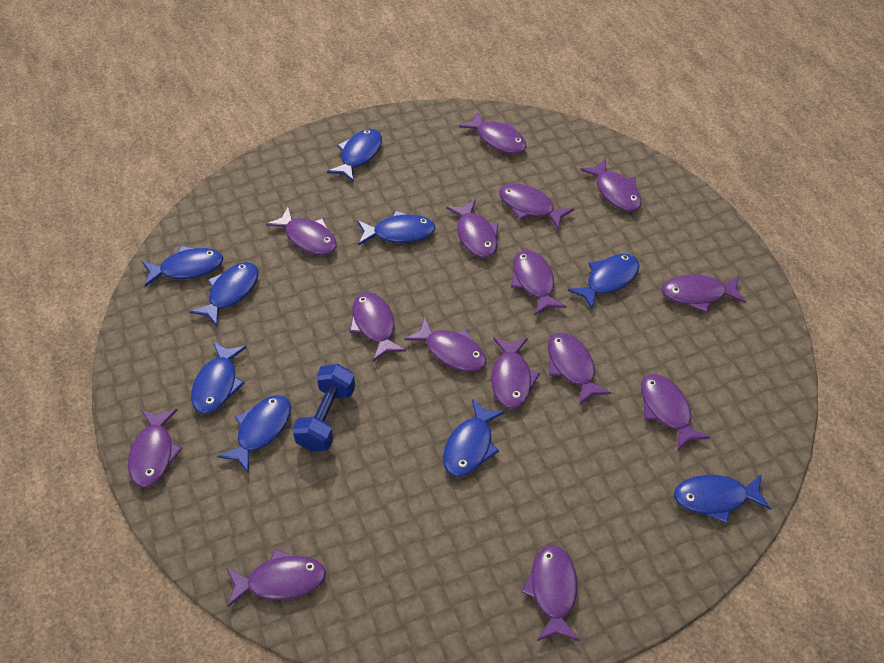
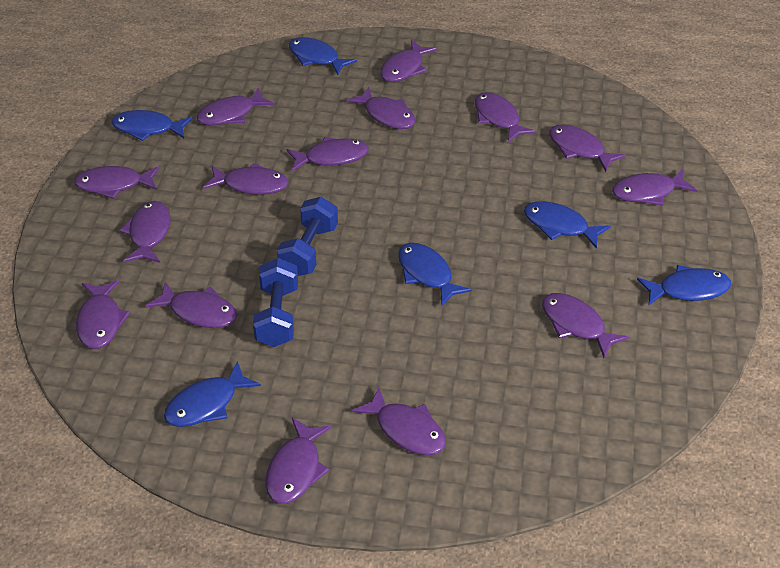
blue dumbbell: [292,364,356,452] = 1 -> [253,258,298,347] [277,197,338,276] = 2
blue fish: [142,246,223,287] [190,262,259,326] [191,341,247,414] [217,395,291,473] [327,129,382,182] [357,211,436,245] [443,399,505,477] [568,254,640,309] [674,474,771,523] = 9 -> [112,110,193,141] [164,361,261,427] [289,37,357,75] [398,243,472,306] [524,201,611,249] [637,265,731,306] = 6

